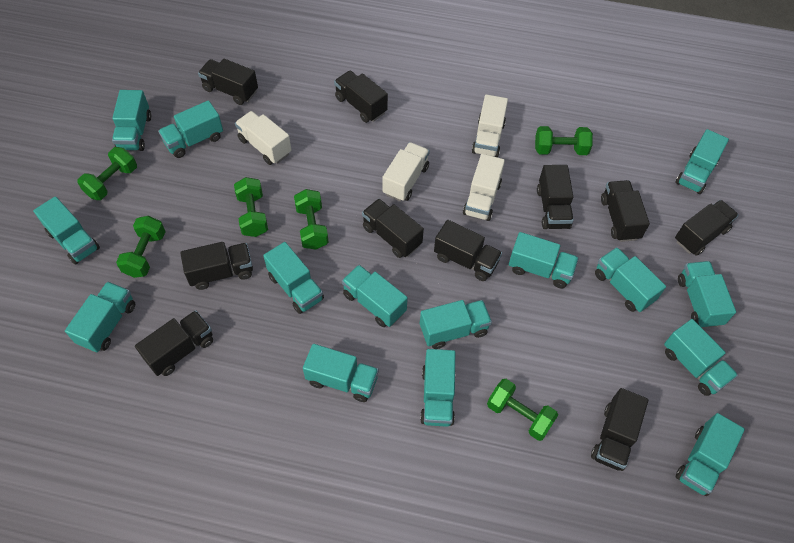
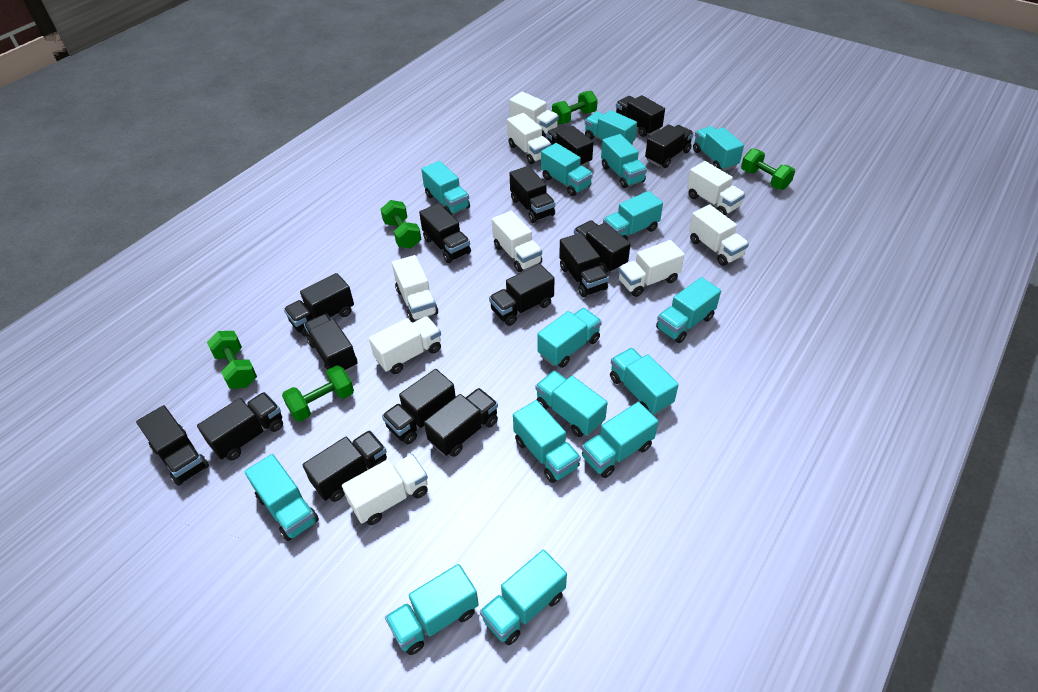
black truck: [135,310,213,376] [180,242,253,290] [198,58,258,105] [334,71,388,123] [362,199,424,258] [434,220,502,281] [537,165,574,229] [591,388,648,471] [601,180,650,242] [675,200,739,256] = 10 -> [136,405,209,486] [197,392,283,461] [284,273,354,337] [303,430,387,502] [304,314,358,372] [382,369,456,444] [419,203,471,263] [424,388,498,457] [489,264,555,326] [510,166,555,223] [547,125,593,166] [559,233,609,298] [574,220,631,273] [616,95,665,137] [645,124,694,168] = 15
green dumbbell: [77,147,137,200] [116,216,166,278] [234,177,268,237] [294,189,329,249] [487,379,558,441] [535,126,593,155] = 6 -> [207,331,257,389] [282,365,354,422] [381,200,421,248] [552,91,598,124] [741,148,795,190] = 5
white truck: [235,111,291,165] [382,142,430,202] [463,154,505,221] [472,94,508,157] = 4 -> [342,454,428,525] [369,316,441,374] [392,255,438,322] [492,211,542,272] [507,113,551,164] [509,92,559,137] [618,240,685,297] [687,161,745,216] [689,205,749,266] = 9

